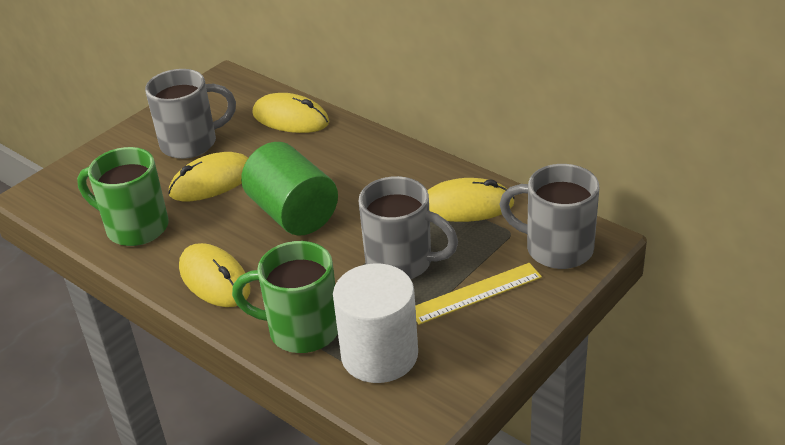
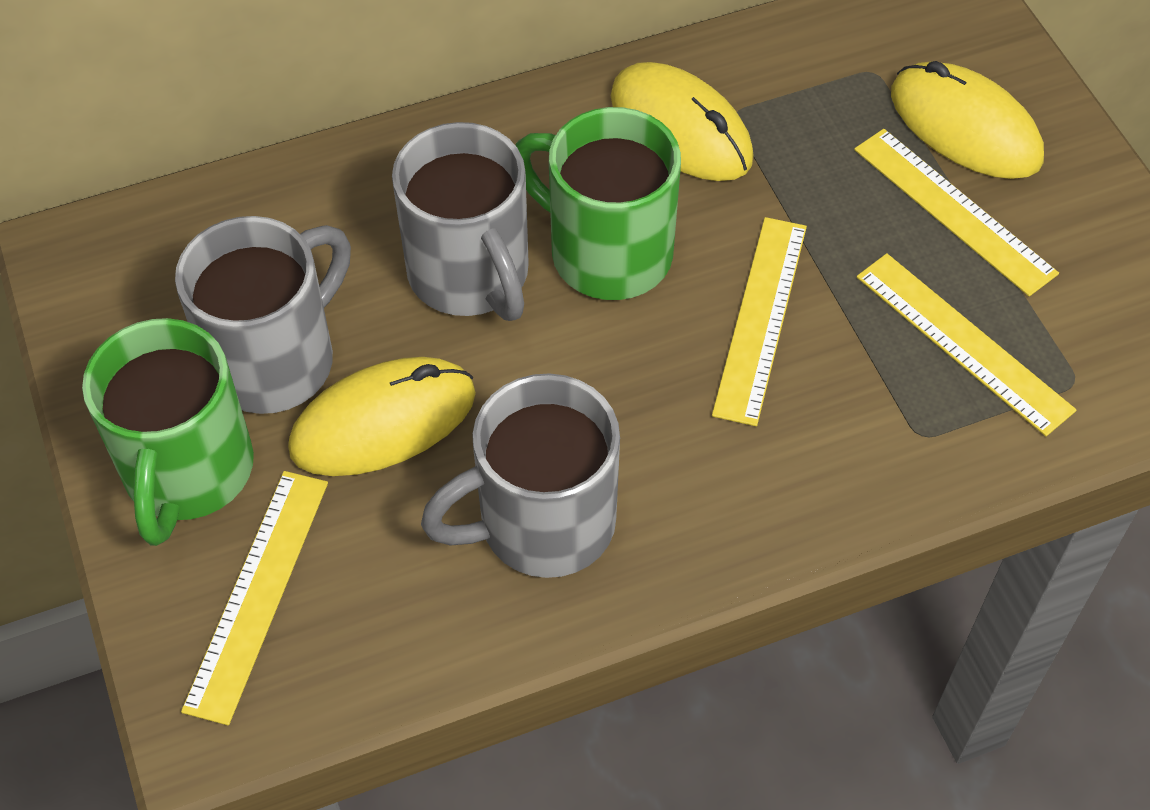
green cylinder: [241,142,338,236] = 1 -> none = 0
white cylinder: [333,263,418,383] = 1 -> none = 0
yellow mouse: [169,152,248,201] [179,243,250,307] [253,93,330,133] [427,178,515,222] = 4 -> [288,357,476,476] [611,62,754,181] [891,61,1044,179] = 3
yellow ruler: [415,263,542,325] = 1 -> [181,471,328,725] [712,217,807,426] [854,129,1059,296] [857,253,1076,436] = 4

